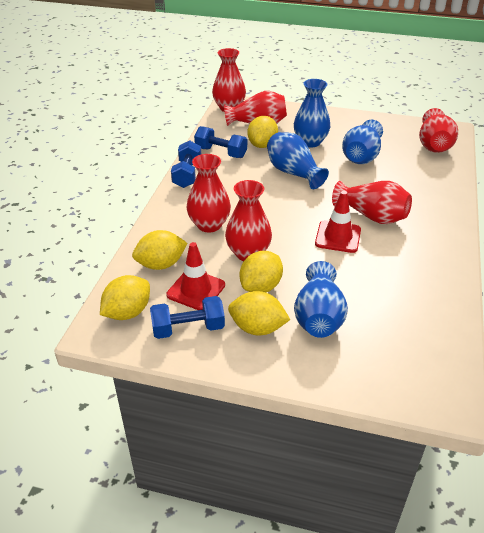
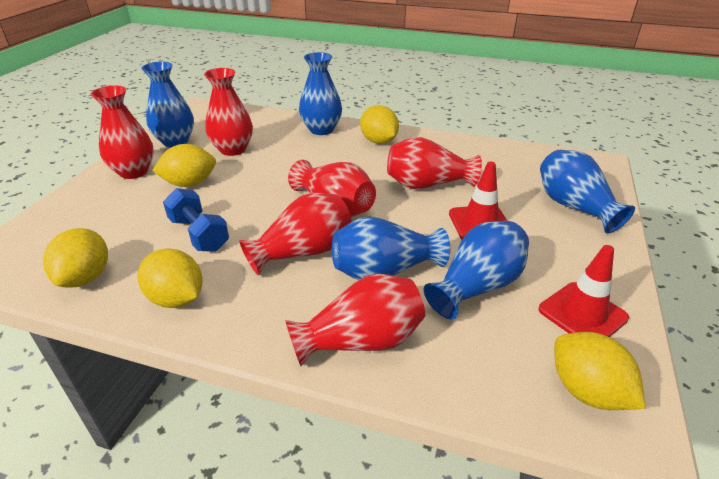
blue dumbbell: [150,296,225,339] [171,141,201,188] [194,126,247,158] = 3 -> [163,188,229,252] = 1
blue vase: [267,132,329,189] [294,79,331,148] [294,261,348,338] [342,120,383,164] = 4 -> [141,62,194,147] [299,52,342,135] [332,217,450,280] [424,221,529,320] [540,150,635,234] = 5

